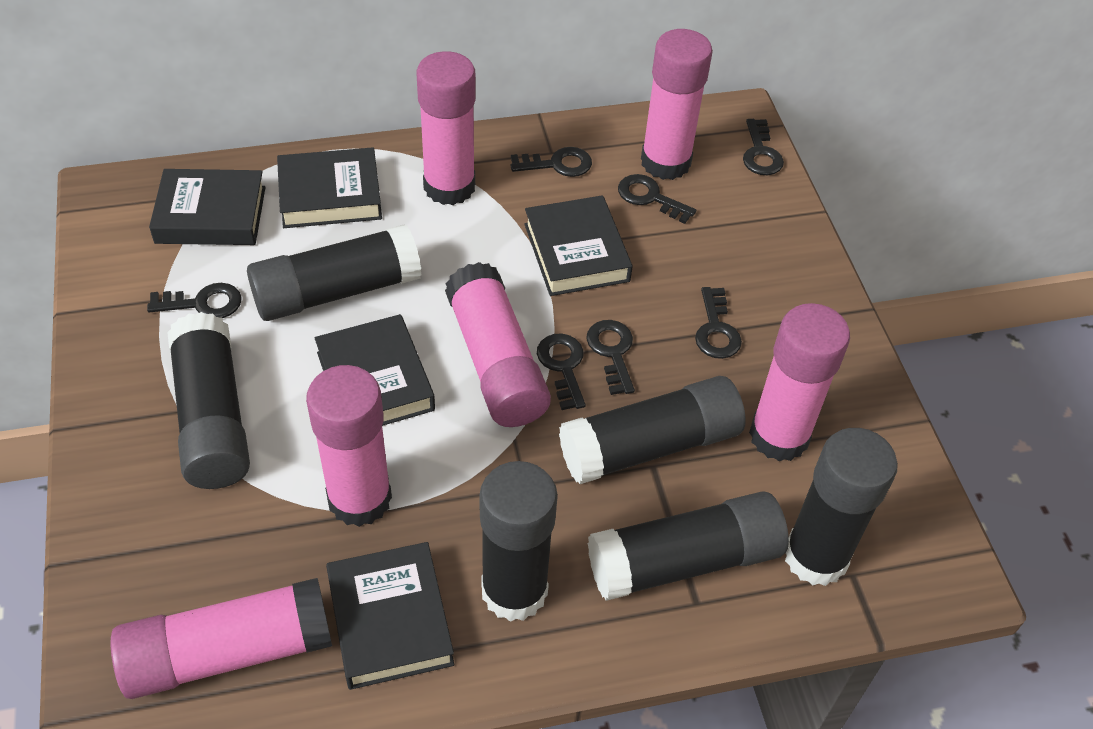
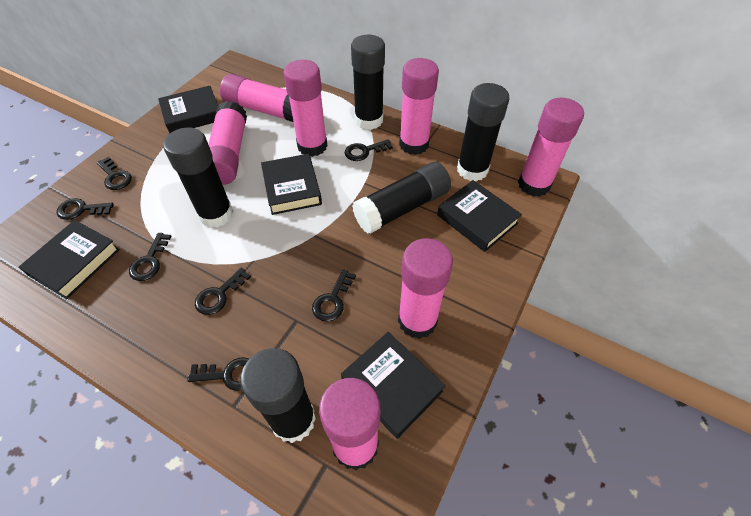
black glue stick: [167,312,250,489] [247,224,421,321] [480,461,558,622] [559,376,746,484] [588,491,789,601] [785,428,898,586] = 6 -> [163,127,234,228] [241,348,316,443] [351,35,385,130] [352,162,451,234] [457,83,509,181] = 5
pink glue stick: [110,578,332,699] [306,365,392,527] [417,51,476,205] [445,262,551,427] [641,29,713,180] [749,303,850,461] = 6 -> [208,101,247,185] [220,74,293,122] [283,60,328,157] [319,378,380,470] [398,238,453,339] [399,58,439,155] [518,98,584,197] = 7

